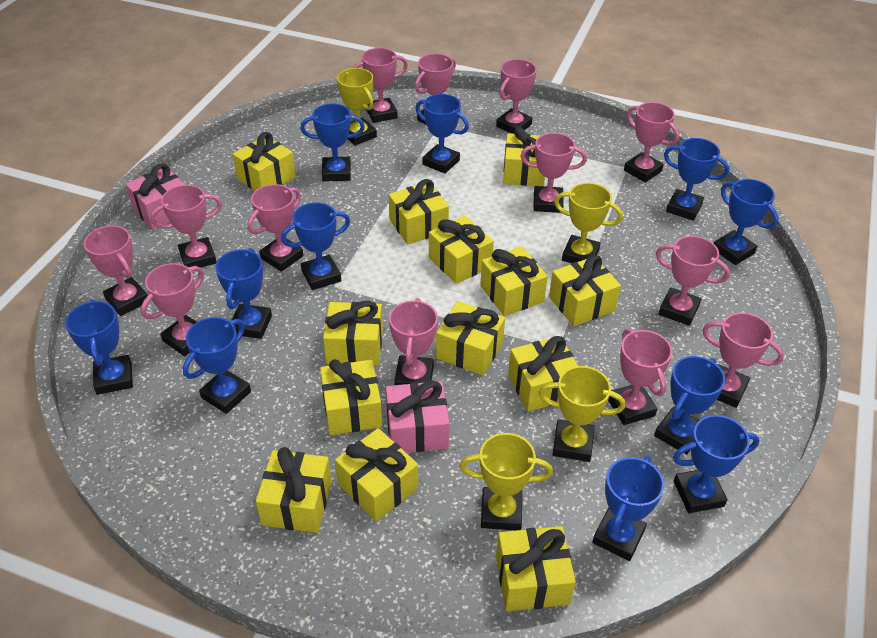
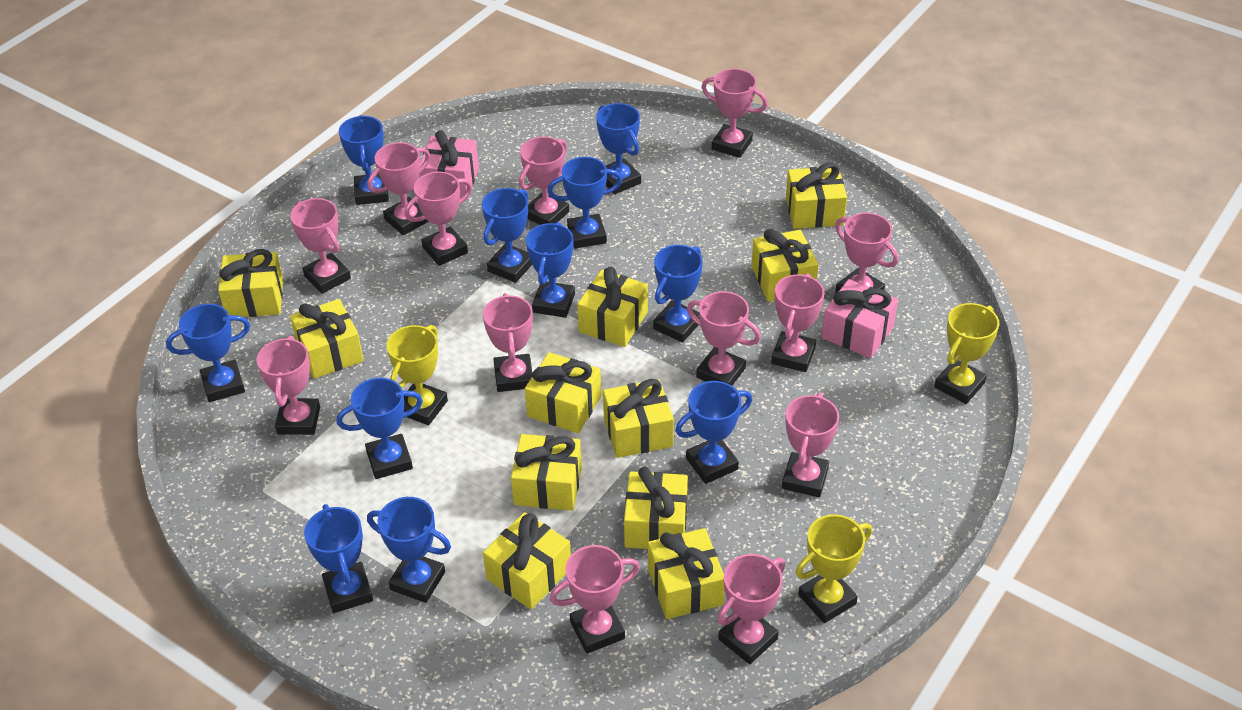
yellow gift: [232,132,296,191] [256,447,332,533] [320,359,382,435] [323,301,383,366] [335,428,418,521] [389,179,449,245] [429,216,494,284] [436,301,505,376] [480,246,548,316] [496,526,576,611] [503,127,545,186] [508,336,578,412] [549,255,621,326] = 13 -> [218,249,283,317] [290,299,364,379] [483,512,571,609] [511,434,582,511] [525,352,601,433] [577,266,648,347] [603,379,674,458] [624,467,688,549] [648,528,725,619] [751,229,818,302] [786,163,847,229] = 11
yellow trophy: [337,68,377,146] [460,433,553,531] [538,366,626,462] [554,183,623,263] = 4 -> [387,325,448,425] [796,514,872,623] [934,303,999,404] = 3

